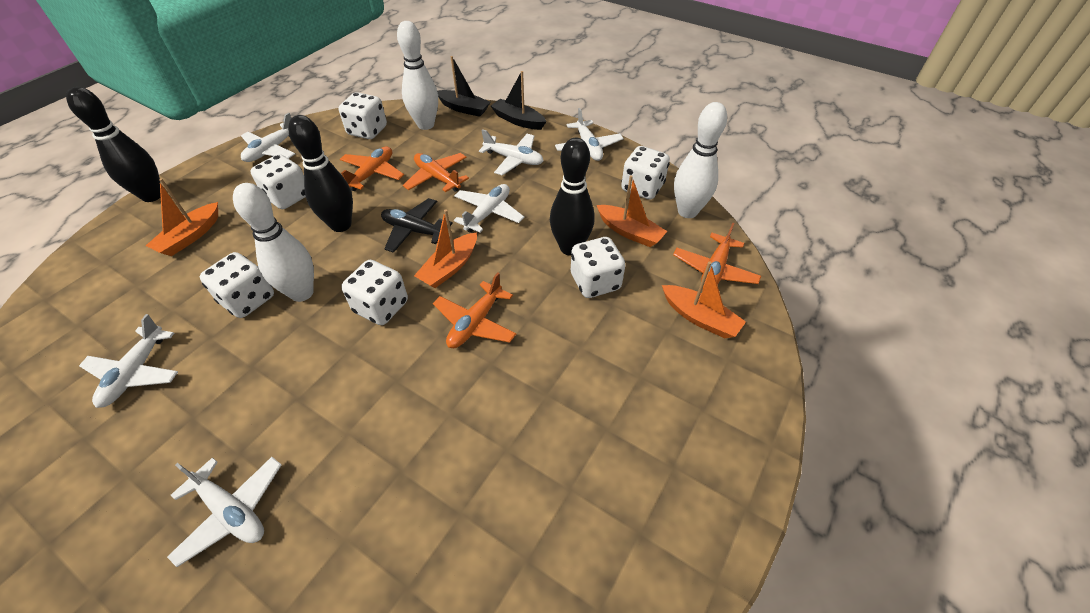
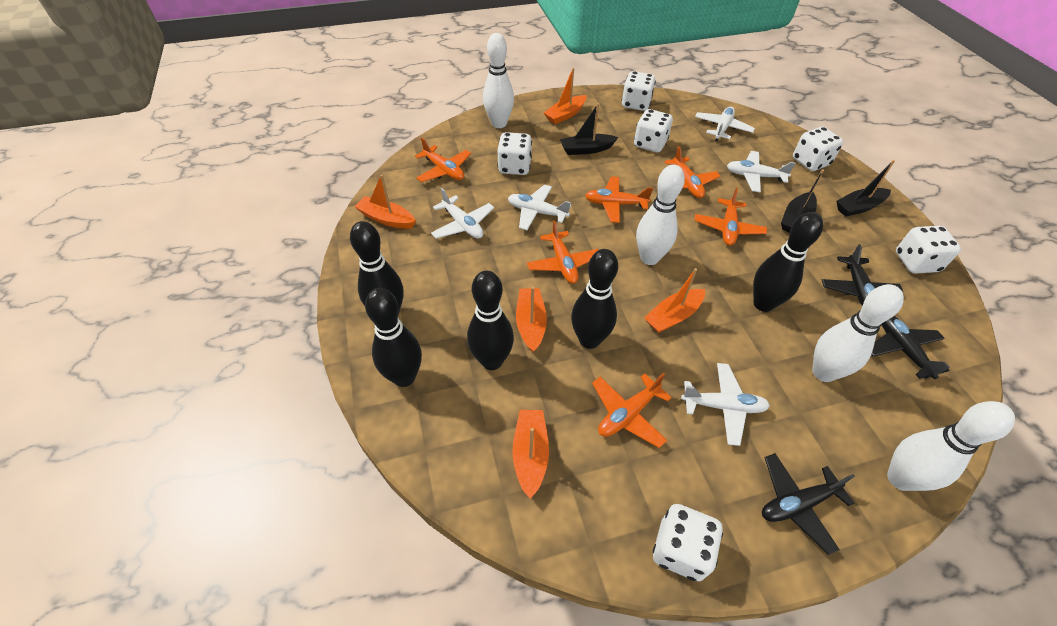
black boat: [437,56,490,117] [491,71,546,130] = 2 -> [560,103,618,155] [781,169,824,233] [836,160,895,217] = 3
black bowling pin: [66,87,161,202] [288,115,353,232] [550,138,594,256] = 3 -> [350,221,404,315] [365,288,422,387] [467,271,514,370] [571,249,618,349] [753,212,823,312] = 5
black plane: [381,198,453,253] = 1 -> [762,453,855,555] [822,244,903,306] [871,316,950,379] = 3
orange boat: [146,178,218,256] [414,209,477,288] [597,175,668,247] [662,261,746,338] = 4 -> [354,175,416,229] [512,410,549,499] [516,286,547,352] [544,68,587,124] [644,268,705,333] = 5
orange plane: [340,146,404,191] [403,153,469,192] [433,272,516,348] [673,223,761,288] = 4 -> [415,138,471,182] [527,220,598,284] [585,176,653,223] [592,373,672,448] [657,146,720,198] [694,188,767,246] = 6
white bowling pin: [233,183,314,302] [397,21,438,130] [674,102,727,218] = 3 -> [483,33,514,128] [636,164,685,265] [812,284,904,382] [887,401,1015,491] = 4
white plane: [79,314,178,408] [167,457,281,567] [241,113,295,162] [454,184,524,233] [479,129,544,175] [555,108,624,161] = 6 -> [431,188,494,239] [508,184,571,230] [681,363,770,446] [695,107,755,141] [727,151,796,193] = 5

